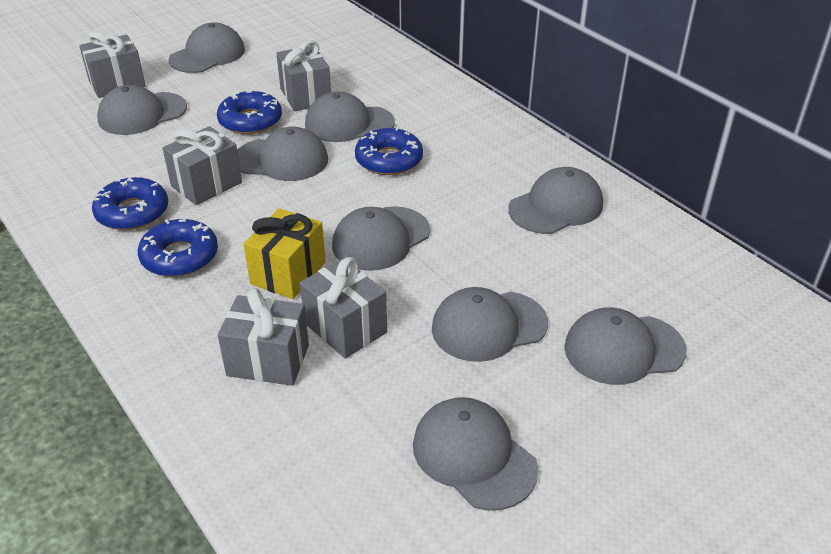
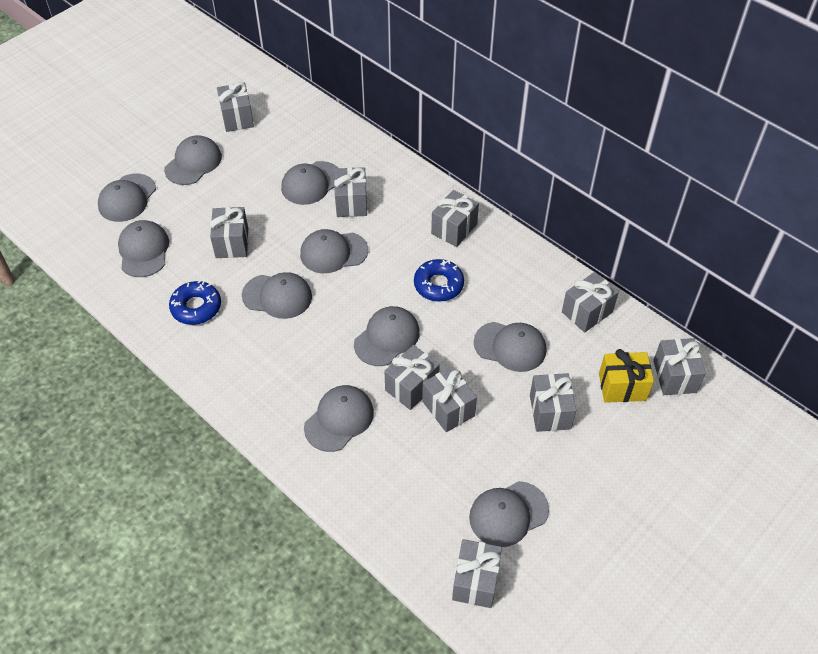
blue donut: [92,176,168,230] [138,219,218,277] [217,89,282,134] [355,127,423,175] = 4 -> [169,280,221,325] [414,259,464,302] = 2
grey cap: [97,85,187,135] [169,22,245,73] [237,127,328,181] [305,91,395,142] [332,206,430,271] [413,397,538,511] [432,287,548,362] [508,167,603,234] [564,307,687,385] = 9 -> [98,174,156,222] [118,220,169,277] [164,135,222,185] [242,272,312,319] [281,161,338,205] [300,229,368,273] [304,385,374,452] [354,306,420,366] [469,481,549,547] [474,322,546,372] = 10
grey gift: [79,31,146,98] [163,126,242,205] [218,288,309,386] [276,40,331,111] [300,257,387,359] = 5 -> [210,207,248,258] [217,82,254,132] [334,167,367,217] [384,345,440,410] [422,366,477,432] [431,190,479,247] [452,539,502,608] [530,373,576,432] [562,272,619,333] [653,338,706,395] = 10

